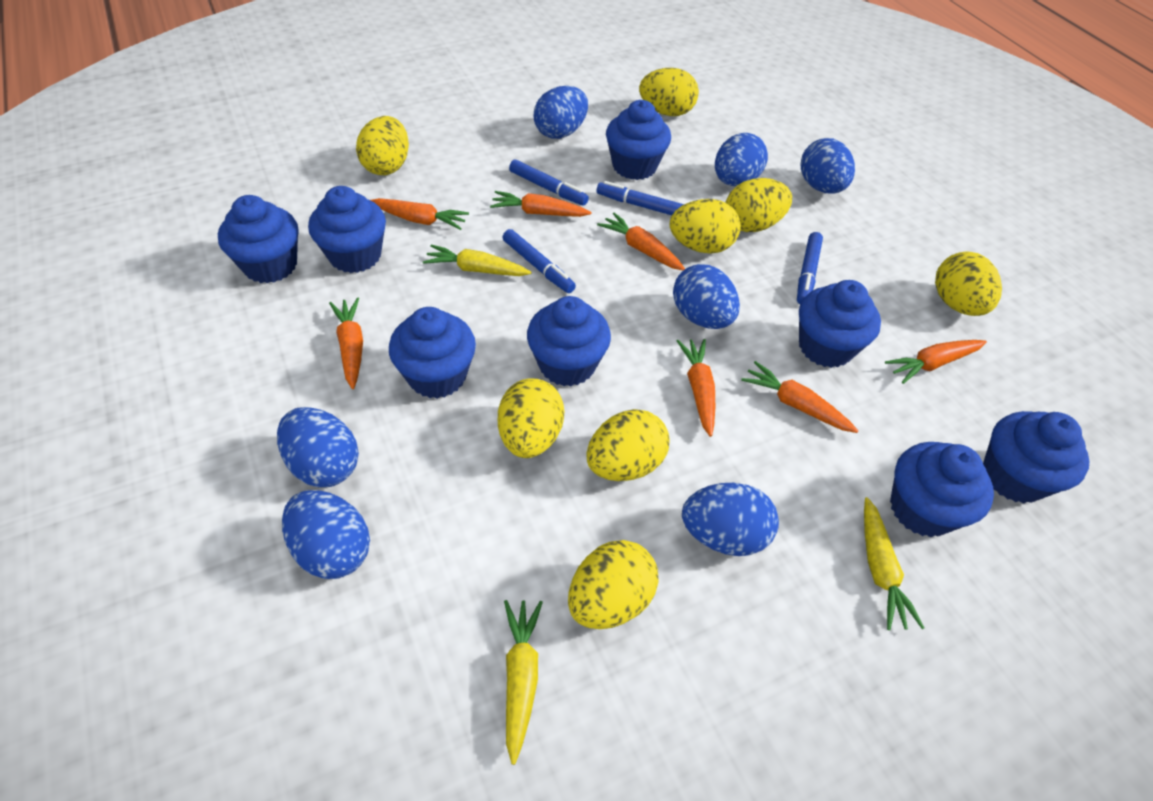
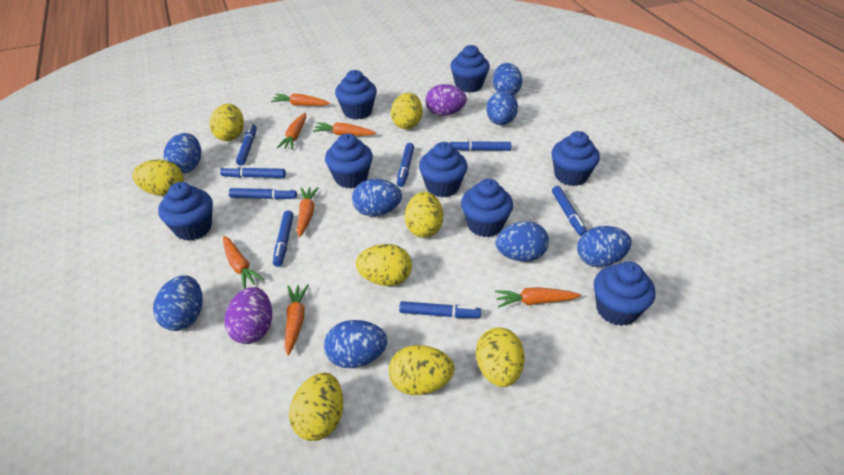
blue egg: [277,407,359,487] [282,490,370,579] [534,86,588,139] [673,264,740,329] [682,483,779,556] [715,133,768,186] [801,138,855,193] = 7 -> [153,275,203,331] [164,133,201,173] [324,320,387,368] [352,179,402,216] [486,91,518,125] [493,63,522,95] [495,221,549,262] [577,226,632,267] = 8
blue marker: [503,229,576,293] [509,160,589,206] [597,181,684,215] [797,232,823,304] = 4 -> [220,166,286,178] [229,188,297,200] [236,124,257,166] [273,210,294,267] [397,143,414,187] [399,301,481,318] [450,140,511,151] [552,186,587,236] = 8
purple egg: none = 0 -> [224,287,272,344] [425,84,467,116] = 2
yellow carrot: [423,245,532,276] [504,600,543,765] [864,497,924,630] = 3 -> none = 0

